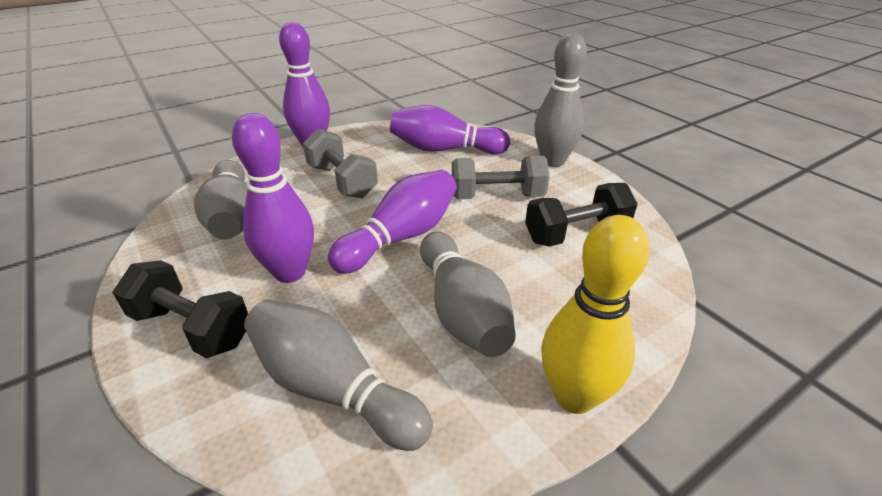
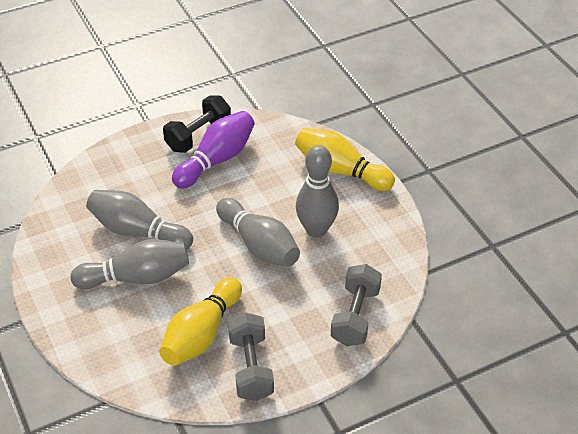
black dumbbell: [112,260,248,358] [525,183,637,247] = 2 -> [163,95,231,153] = 1
purple bowling pin: [232,113,314,283] [279,22,330,147] [328,170,457,274] [390,105,510,154] = 4 -> [172,111,255,189] = 1
yellow bowling pin: [541,215,650,414] = 1 -> [159,277,242,366] [295,128,395,191] = 2

